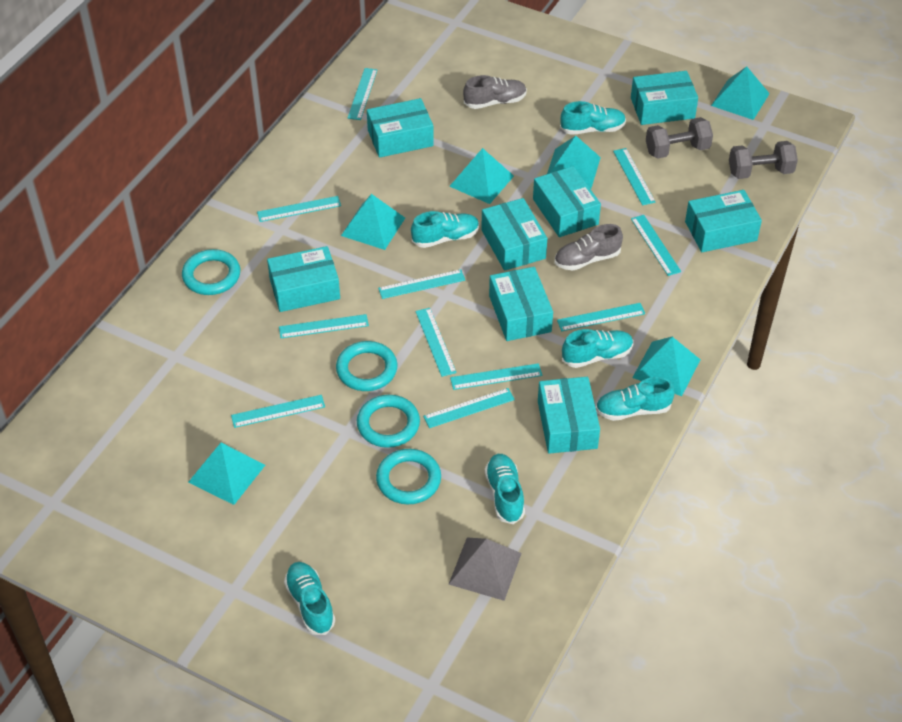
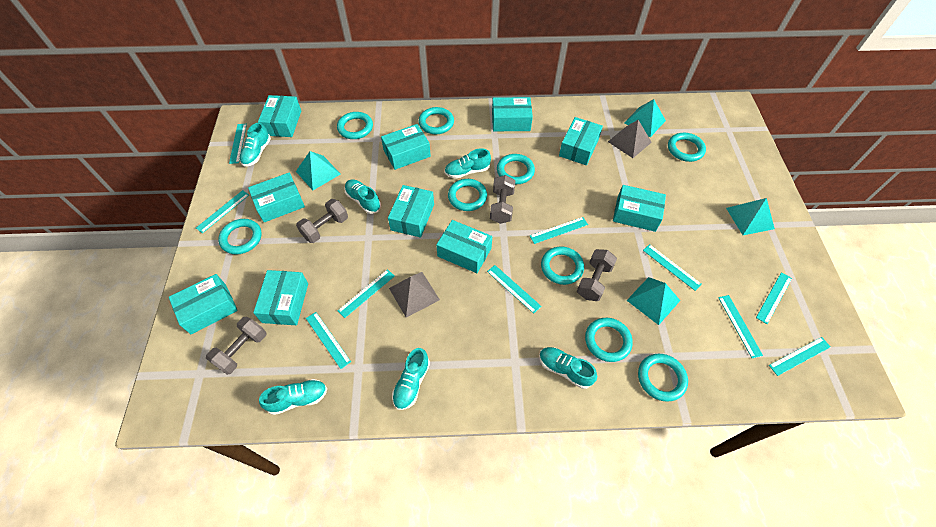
grey dumbbell: [646,117,713,159] [729,141,798,179] = 2 -> [206,316,266,375] [296,199,348,243] [490,175,515,224] [577,249,617,301] = 4
grey pyramid: [448,538,522,601] = 1 -> [389,272,440,318] [608,120,652,158] = 2
grey shoe: [463,75,527,109] [555,224,623,271] = 2 -> none = 0
turquoise box: [267,246,340,312] [367,98,434,158] [481,198,547,271] [489,267,553,341] [533,166,601,237] [538,377,600,454] [631,71,698,125] [685,190,762,252] = 8 -> [169,274,238,335] [248,173,305,222] [253,270,308,325] [258,95,301,137] [381,124,431,170] [388,185,434,238] [436,220,492,273] [492,97,533,131] [559,117,603,165] [613,185,666,232] = 10
turquoise pyramid: [189,443,265,505] [341,194,405,250] [449,148,514,204] [547,136,601,189] [632,337,701,396] [711,66,770,120] = 6 -> [296,151,340,190] [624,99,666,137] [626,277,680,325] [726,198,775,235] = 4
turquoise ring: [182,249,240,295] [336,341,397,391] [357,395,420,448] [376,449,441,504] = 4 -> [218,219,262,254] [337,112,373,139] [418,107,454,134] [448,179,487,211] [497,154,535,184] [541,246,584,285] [585,318,633,362] [638,354,688,402] [668,133,706,162] = 9
turquoise ruler: [231,395,325,428] [257,196,341,222] [279,314,369,338] [348,68,378,120] [378,269,465,299] [415,308,457,377] [423,388,515,428] [450,363,542,390] [557,303,645,331] [613,148,656,205] [631,215,681,276] = 11 -> [196,190,249,233] [229,124,247,164] [306,312,351,369] [338,269,395,318] [487,265,541,314] [530,217,588,244] [643,244,702,291] [718,295,763,358] [756,272,792,324] [769,337,831,376] = 10

